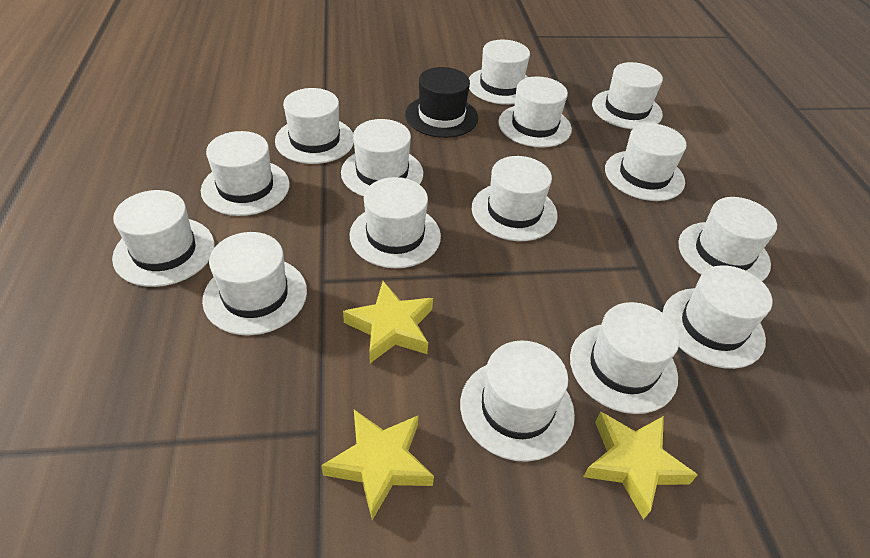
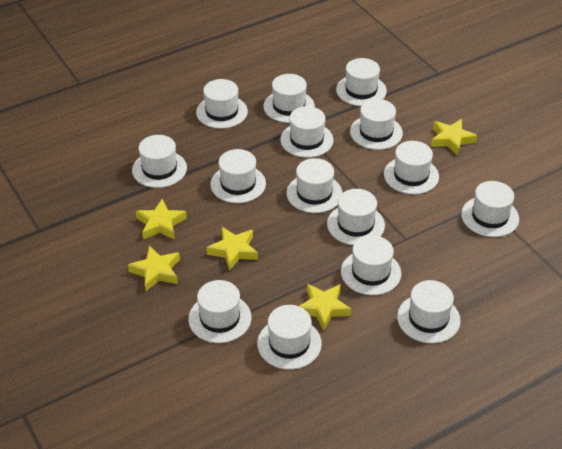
black hat: [405,67,478,138] = 1 -> none = 0
yellow star: [321,410,434,520] [343,281,433,363] [583,411,698,520] = 3 -> [128,246,180,291] [136,199,187,240] [206,227,258,271] [299,284,352,331] [431,119,478,156] = 5

